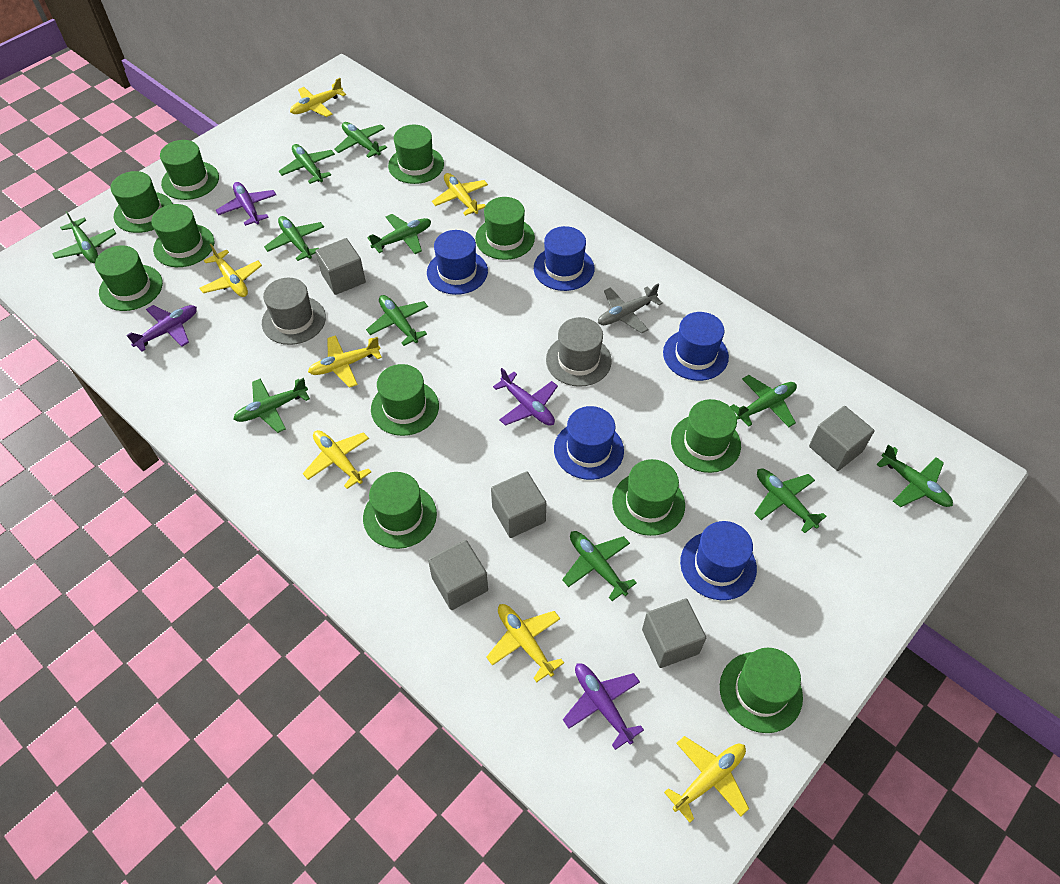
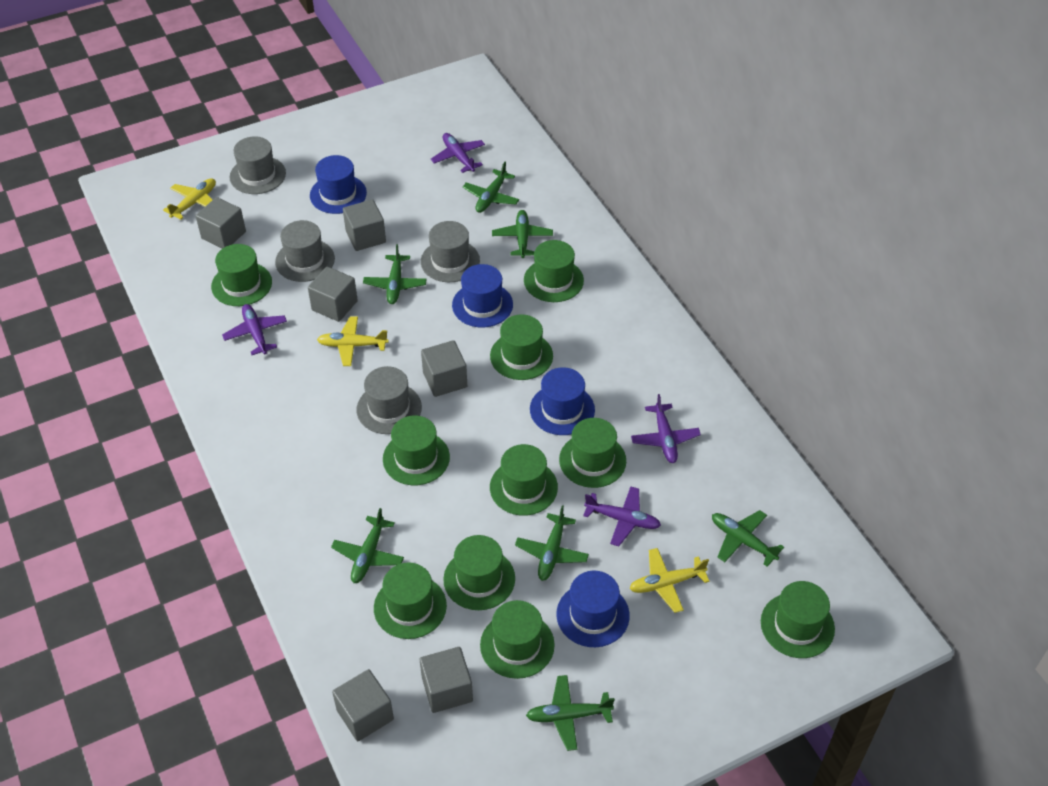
blue hat: [427,230,488,295] [534,226,594,291] [554,406,624,480] [663,312,729,381] [680,521,757,600] = 5 -> [310,155,367,214] [452,264,513,328] [530,367,595,435] [556,571,630,647] = 4
green hat: [95,245,163,311] [111,171,173,233] [151,204,215,267] [160,140,219,200] [363,472,437,549] [371,364,439,436] [388,125,444,184] [475,197,535,260] [612,459,685,536] [671,399,741,473] [720,648,803,733] = 11 -> [211,244,272,306] [374,562,447,639] [383,415,450,485] [443,535,515,610] [480,600,555,679] [490,314,553,380] [490,444,558,516] [524,240,584,302] [559,418,626,488] [761,581,835,658] = 10
green plane: [52,211,116,263] [234,378,310,433] [264,216,324,261] [279,144,335,184] [334,122,387,158] [366,295,428,346] [368,214,431,254] [562,531,637,601] [730,375,797,427] [754,469,827,533] [876,445,953,507] = 11 -> [331,508,404,583] [363,244,427,304] [463,162,519,213] [492,210,553,258] [515,505,589,581] [526,675,615,751] [712,510,784,567] = 7
grey cube: [315,238,366,295] [428,540,488,610] [491,471,546,538] [642,599,706,668] [809,406,875,471] = 5 -> [196,197,246,249] [308,267,358,322] [332,669,394,741] [343,199,386,251] [420,647,473,713] [421,340,467,397] = 6
grey hat: [262,278,326,345] [546,317,612,387] = 2 -> [229,136,286,194] [275,220,335,282] [357,366,422,434] [421,221,480,282] = 4
grey plane: [598,284,663,333] = 1 -> none = 0
yellow plane: [200,244,262,297] [290,78,346,117] [303,430,371,489] [308,335,382,388] [432,173,488,216] [486,604,564,682] [664,736,749,823] = 7 -> [163,178,216,220] [317,316,389,366] [629,548,710,613] = 3

